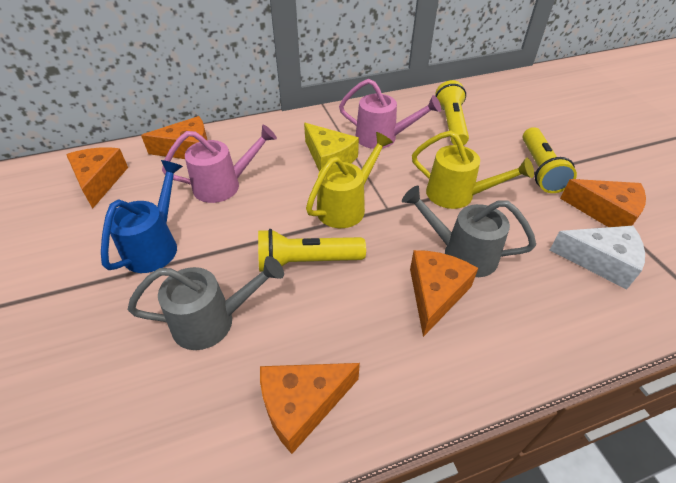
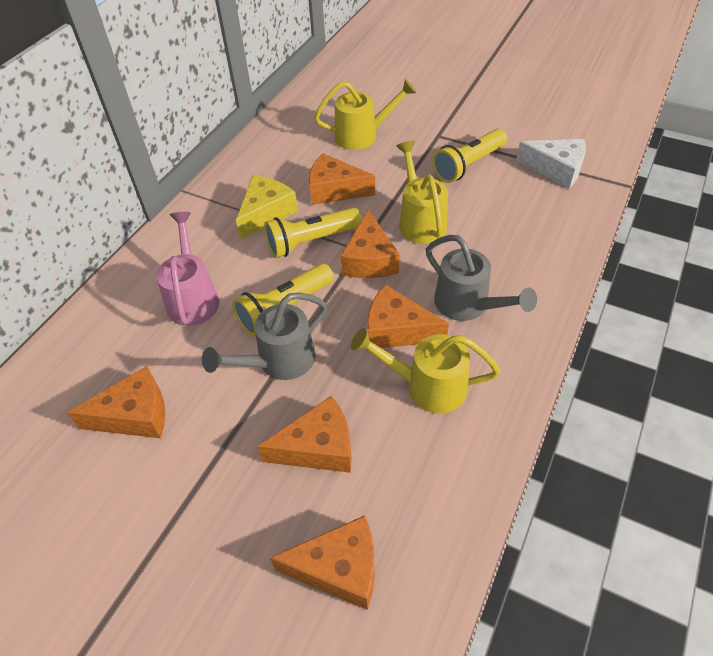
blue watering can: [101,160,183,273] = 1 -> none = 0
orange cheese: [66,147,128,209] [141,116,207,159] [260,363,360,454] [410,250,478,337] [560,179,646,227] = 5 -> [67,366,165,438] [257,396,352,473] [270,515,375,610] [309,153,375,205] [341,209,400,278] [367,285,449,348] = 6
pink watering can: [162,125,277,203] [339,79,441,149] = 2 -> [156,212,219,326] = 1
yellow watering can: [306,132,393,228] [412,131,534,209] = 2 -> [314,79,416,150] [351,328,500,414] [396,141,448,244] = 3

